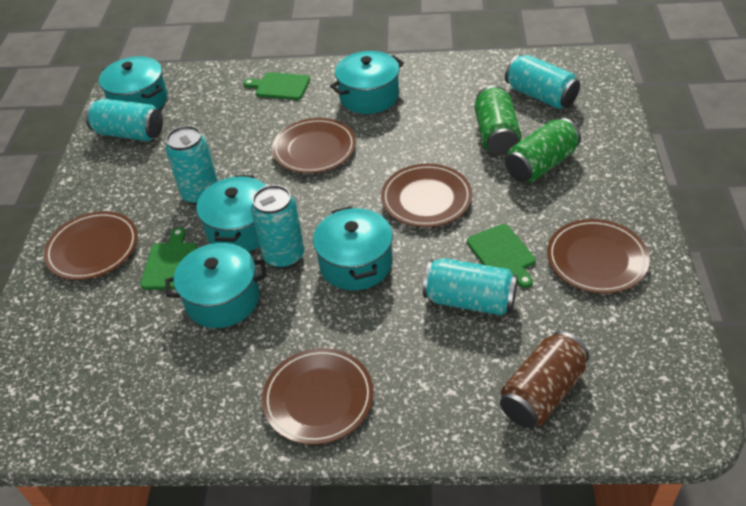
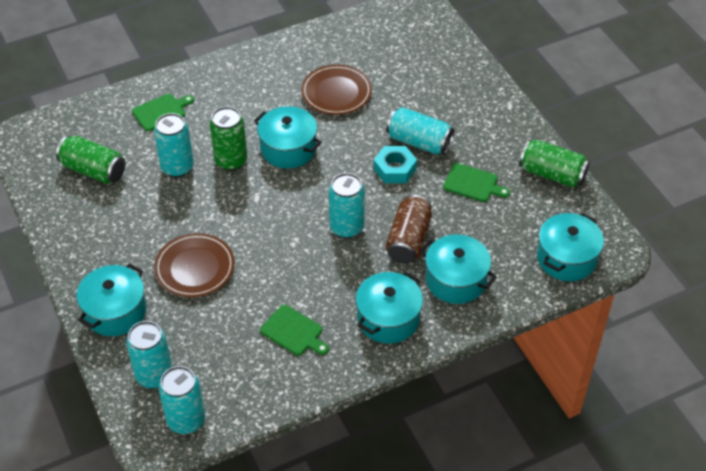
brown plate: [44,211,138,280] [262,348,374,445] [272,118,356,173] [381,164,472,227] [547,219,650,294] = 5 -> [154,233,235,297] [301,64,372,115] = 2
green can: [474,85,521,155] [505,118,581,182] = 2 -> [56,135,126,184] [210,107,247,171] [519,140,590,187] = 3
turquoise nut: none = 0 -> [374,146,417,183] = 1

